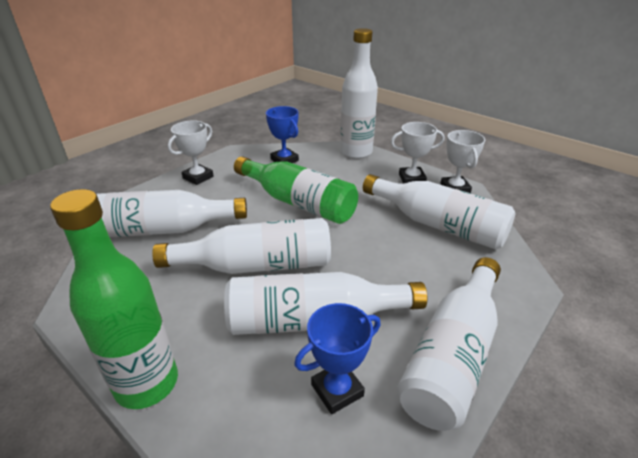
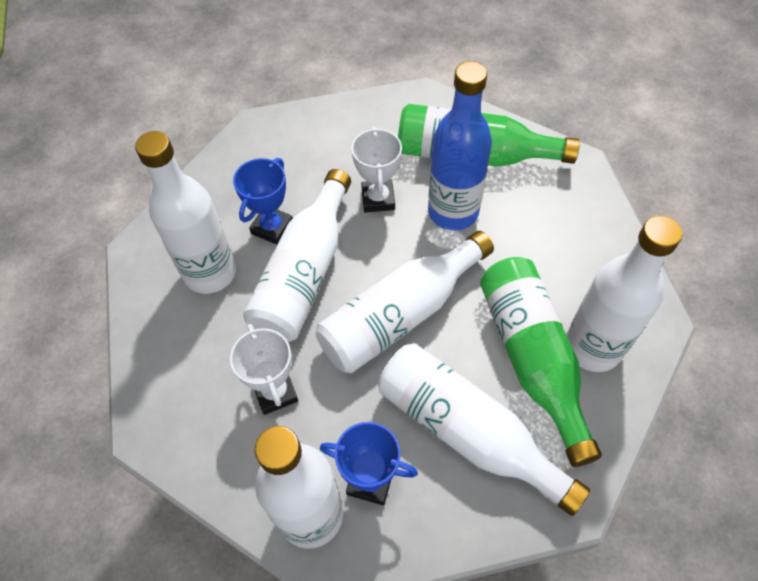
blue bottle: none = 0 -> [428,61,492,230] = 1
white trophy: [168,120,213,185] [391,122,445,184] [440,130,485,193] = 3 -> [230,324,298,415] [351,127,402,213] = 2

